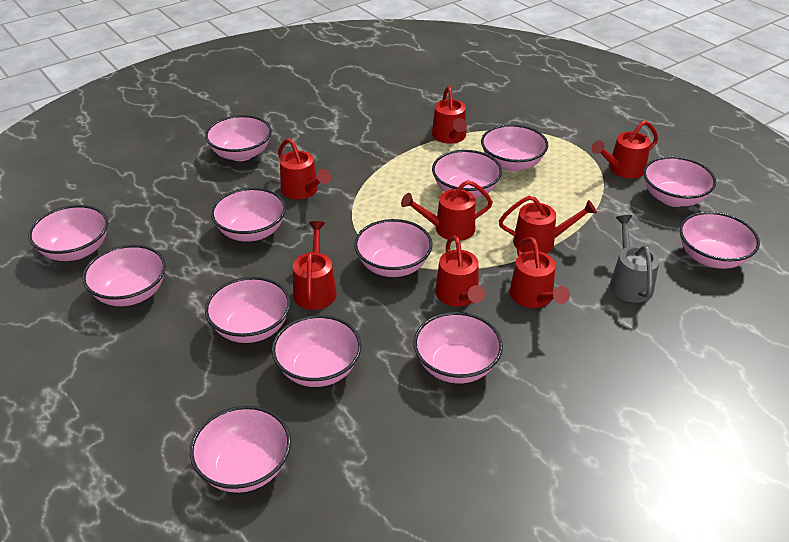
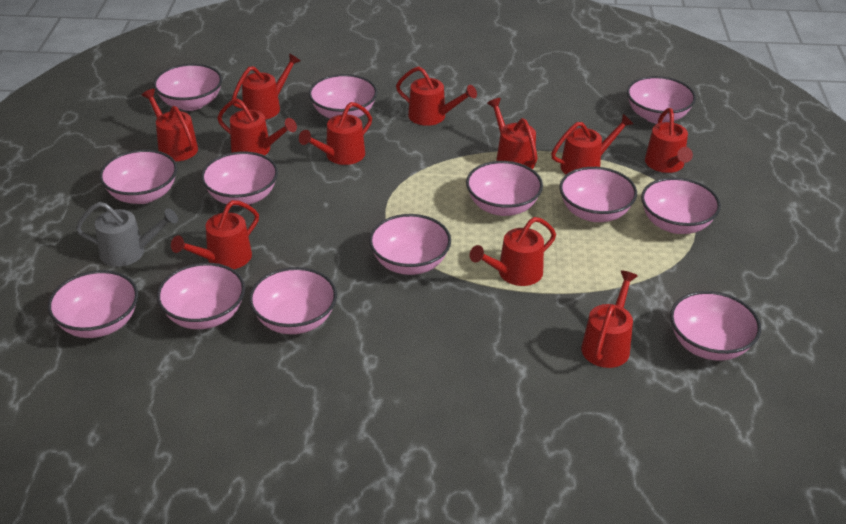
red watering can: [278,138,331,199] [293,221,337,310] [401,180,493,241] [432,86,467,144] [435,235,485,307] [499,196,597,254] [510,237,570,308] [591,120,658,178] = 8 -> [141,89,198,161] [171,200,259,269] [217,98,297,156] [232,53,300,120] [299,102,372,165] [396,66,477,126] [470,217,556,286] [487,98,537,169] [551,114,633,174] [581,270,638,368] [645,108,693,173] = 11

